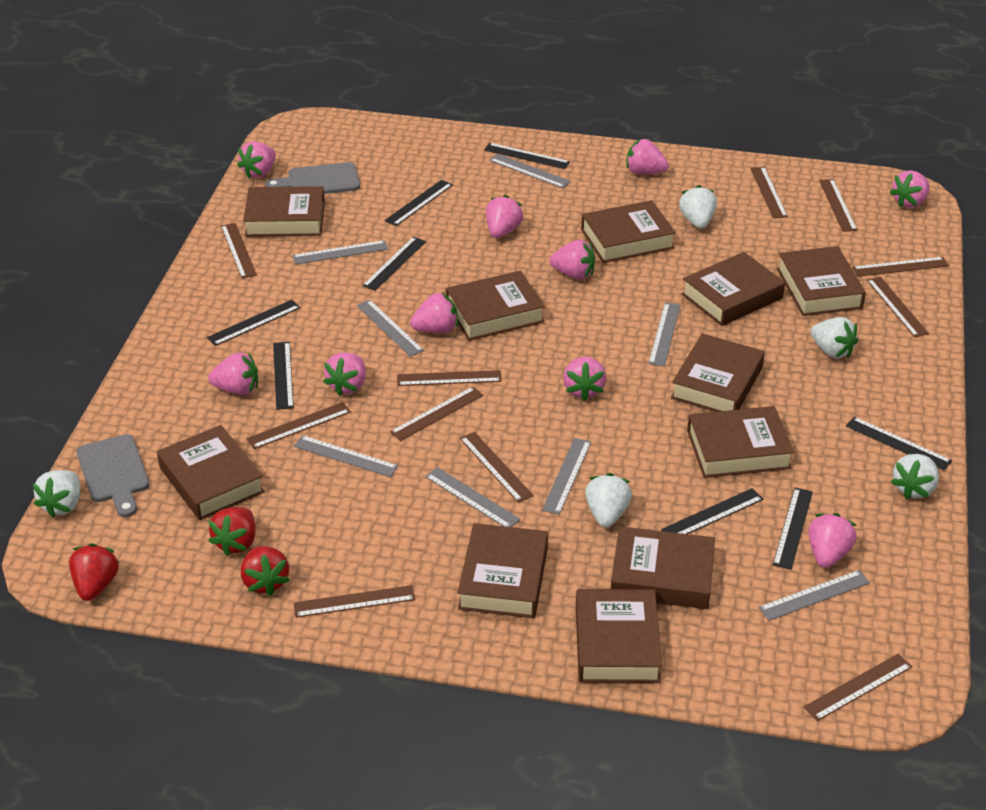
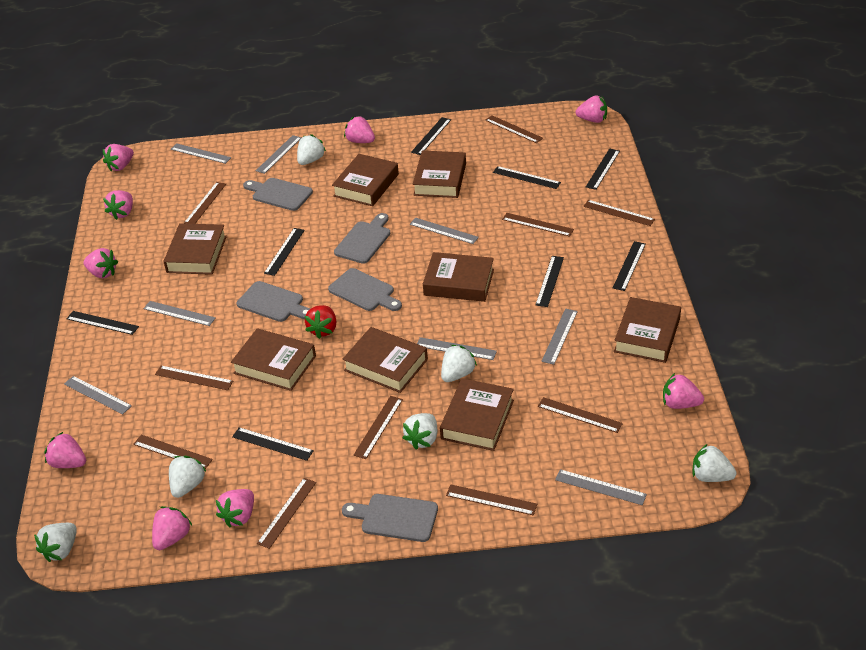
brown book: [157,425,265,520] [243,186,325,237] [446,271,545,341] [458,523,548,618] [576,589,662,683] [581,200,676,263] [611,526,715,609] [671,333,765,412] [681,252,785,326] [687,406,794,478] [777,246,866,316] = 11 -> [163,223,227,275] [231,328,316,391] [332,154,399,206] [343,327,428,393] [413,150,466,198] [423,252,494,302] [440,378,514,451] [614,297,681,363] = 8
brown ruler: [221,223,257,278] [247,402,351,449] [293,585,415,618] [390,387,483,441] [397,370,502,386] [460,432,533,503] [750,167,788,218] [804,654,912,721] [819,179,857,232] [852,257,949,276] [867,277,929,337] = 11 -> [133,435,213,469] [155,366,233,390] [184,182,226,224] [257,478,316,549] [354,396,403,459] [446,484,537,515] [485,115,543,143] [502,213,574,237] [538,397,623,433] [583,200,655,226] = 10
grey cutting board: [77,434,150,517] [265,162,360,194] = 2 -> [237,281,310,322] [243,178,313,211] [328,268,402,311] [334,213,391,264] [342,494,438,542] = 5
pink strawberry: [208,352,258,395] [237,142,276,178] [323,352,366,396] [410,292,458,333] [486,195,523,238] [550,240,595,279] [563,357,606,401] [626,139,669,175] [809,513,857,568] [890,170,930,208] = 10 -> [44,432,86,468] [83,248,118,278] [103,144,134,171] [103,190,133,220] [152,506,192,550] [216,489,254,527] [344,116,375,143] [576,96,607,123] [663,373,704,409] = 9
red strawberry: [69,543,119,601] [209,507,256,556] [241,546,290,596] = 3 -> [305,305,337,339] = 1
white strawberry: [33,470,80,518] [585,473,632,528] [679,185,717,229] [810,317,858,358] [891,454,939,500] = 5 -> [34,523,77,562] [169,456,207,498] [297,134,326,165] [403,413,437,450] [441,345,477,382] [692,444,736,482] = 6

